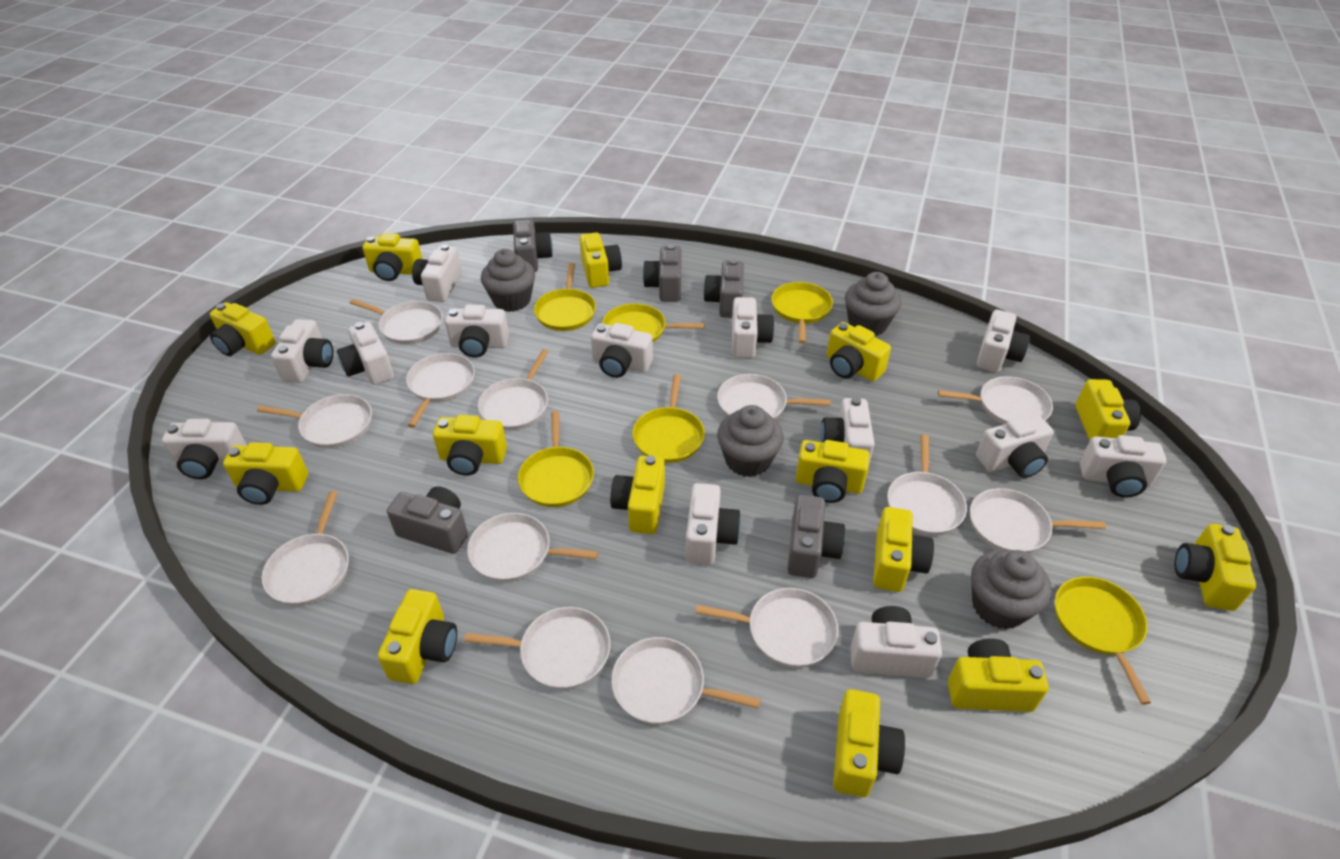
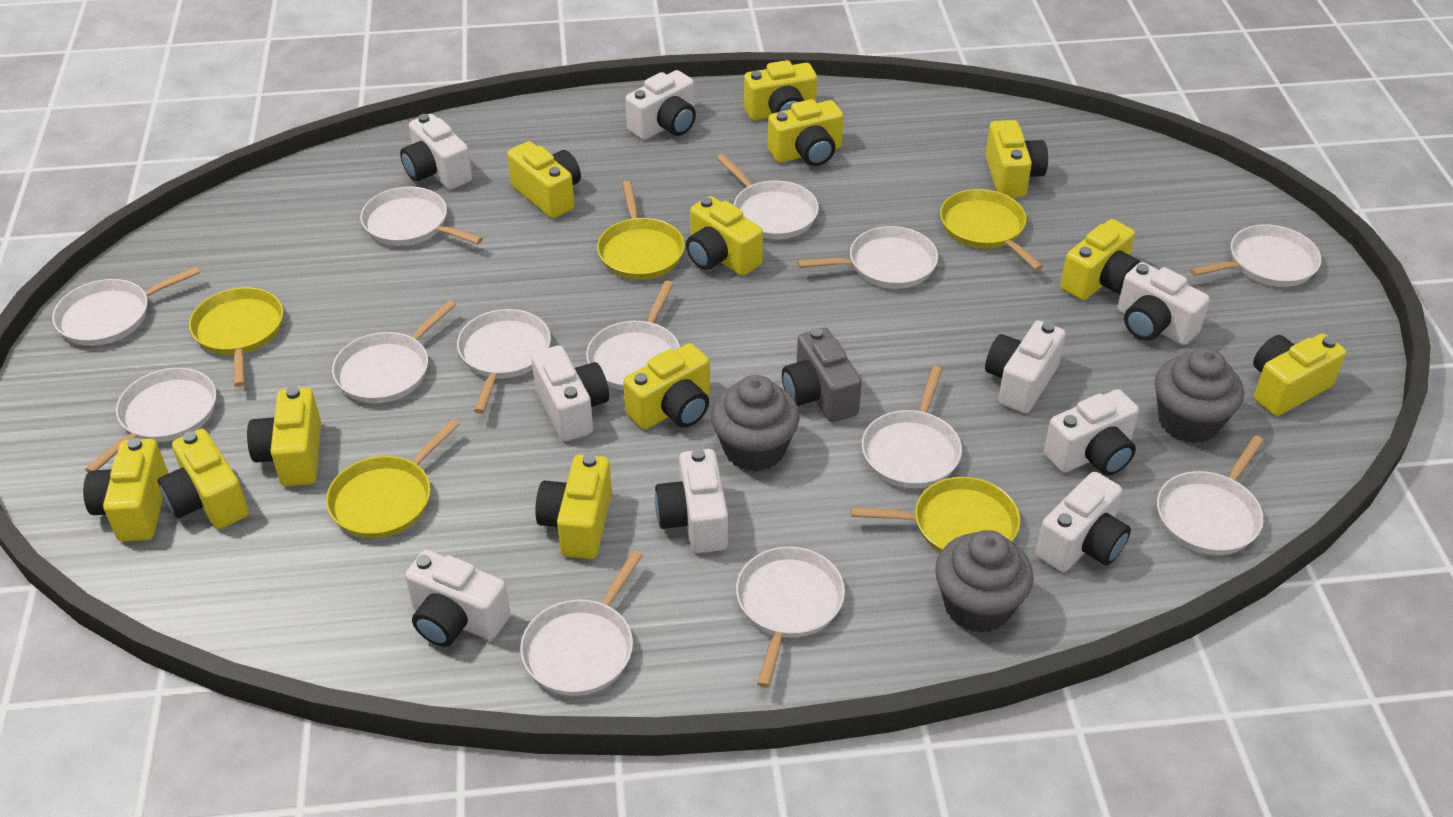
grey camera: [387,486,468,554] [513,219,553,272] [643,244,682,302] [703,259,744,318] [787,495,845,578] = 5 -> [782,328,862,422] = 1
grey cupcake: [481,249,535,312] [717,405,784,477] [845,272,901,335] [971,549,1052,629] = 4 -> [711,375,800,472] [935,530,1034,633] [1155,348,1244,443] = 3
white camera: [162,419,247,479] [271,319,333,383] [337,322,394,385] [412,244,462,302] [445,305,509,358] [591,323,653,378] [686,483,741,565] [732,297,774,358] [820,397,875,464] [850,606,942,678] [976,415,1054,478] [977,310,1030,373] [1080,435,1167,498] = 13 -> [400,114,472,190] [405,550,510,647] [531,345,609,441] [625,70,696,140] [655,449,728,553] [985,321,1066,414] [1036,472,1131,572] [1044,389,1139,476] [1117,262,1210,345] = 9
yellow camera: [210,302,276,356] [223,442,308,505] [362,233,422,281] [378,589,457,684] [433,415,507,476] [580,233,622,288] [610,455,665,534] [796,440,870,503] [827,322,891,381] [833,689,905,797] [873,507,934,592] [948,638,1049,712] [1075,379,1141,440] [1175,524,1256,611] = 14 -> [83,438,168,542] [158,429,249,529] [247,386,321,486] [507,141,581,218] [535,454,612,559] [623,343,710,430] [686,196,763,276] [744,60,817,121] [768,99,844,166] [985,120,1048,198] [1060,219,1140,300] [1253,334,1346,416] = 12
yellow pan: [518,411,594,507] [534,263,596,331] [602,303,705,342] [632,374,705,463] [771,282,833,343] [1055,577,1151,705] = 6 -> [189,287,283,387] [326,419,460,538] [597,181,685,280] [850,477,1020,553] [940,189,1043,270] = 5

